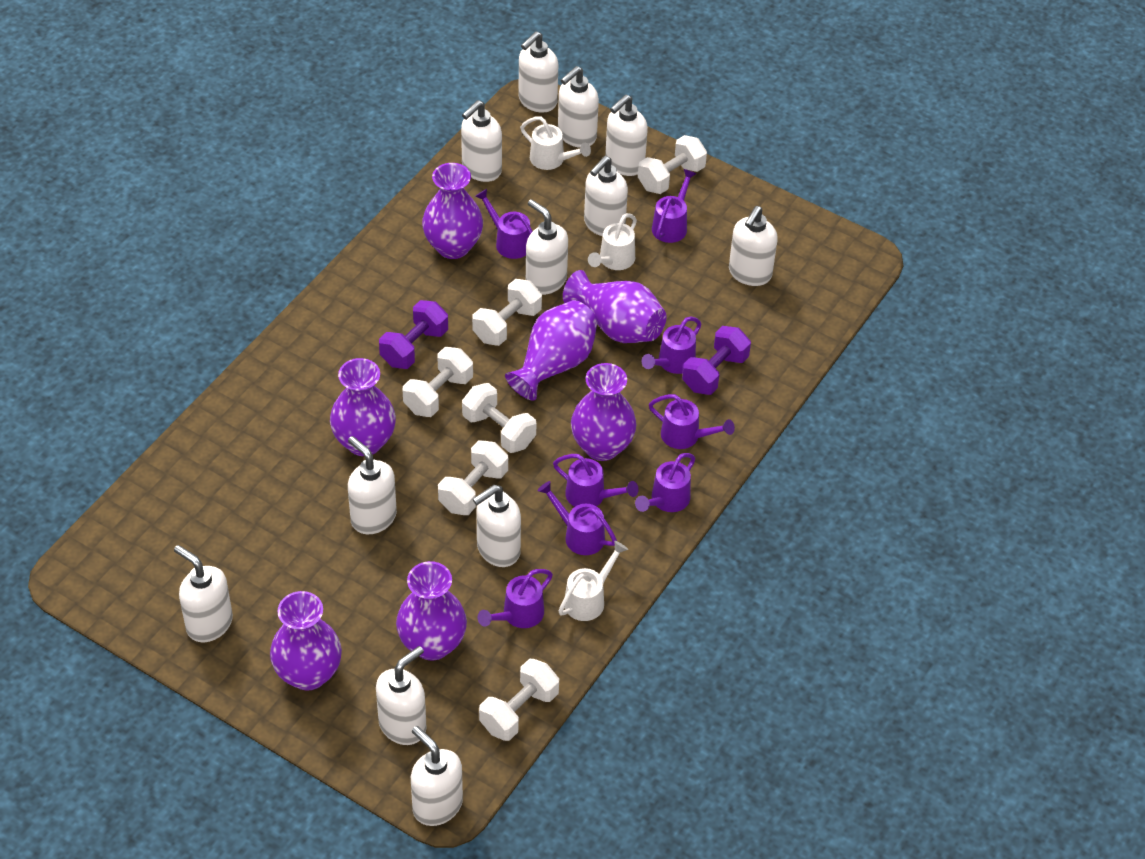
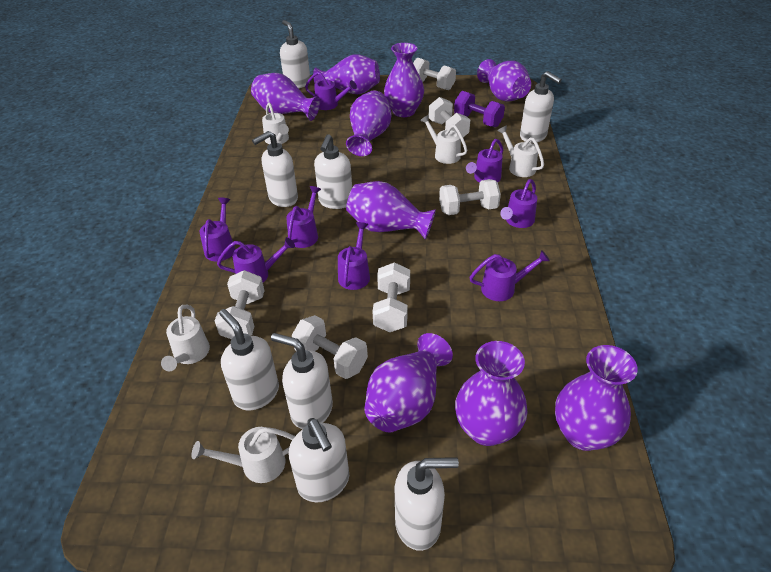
purple dumbbell: [379,300,448,369] [682,326,751,395] = 2 -> [454,91,505,127] = 1
purple vase: [270,591,342,691] [330,358,396,456] [396,561,467,661] [422,163,483,259] [505,300,598,401] [563,270,667,343] [571,363,636,461] = 7 -> [251,73,320,121] [313,54,380,94] [346,91,391,156] [346,181,436,240] [364,333,453,433] [384,43,424,117] [455,341,528,446] [477,59,531,102] [555,345,638,451] = 9
white soap dispenser: [174,545,233,642] [348,436,397,534] [376,646,427,745] [411,726,463,826] [461,100,502,182] [473,485,521,567] [518,31,558,113] [526,199,568,295] [558,66,599,148] [584,156,628,236] [605,95,648,176] [729,206,778,286] = 12 -> [219,309,279,410] [252,131,298,207] [271,333,333,429] [280,20,310,88] [289,418,349,502] [314,134,352,209] [395,457,459,551] [520,71,562,143] = 8
white watering can: [520,116,591,170] [558,541,628,621] [588,213,637,270] = 3 -> [161,305,210,372] [191,427,295,483] [262,102,289,144] [420,115,467,164] [497,125,544,177] = 5

